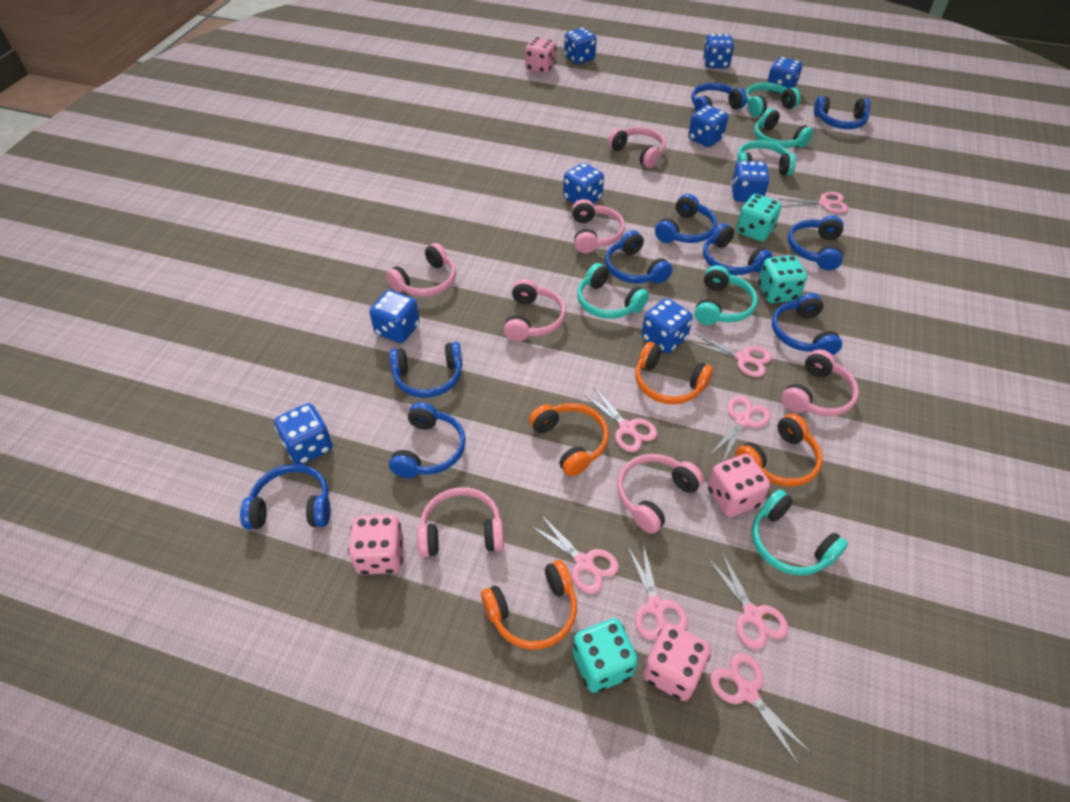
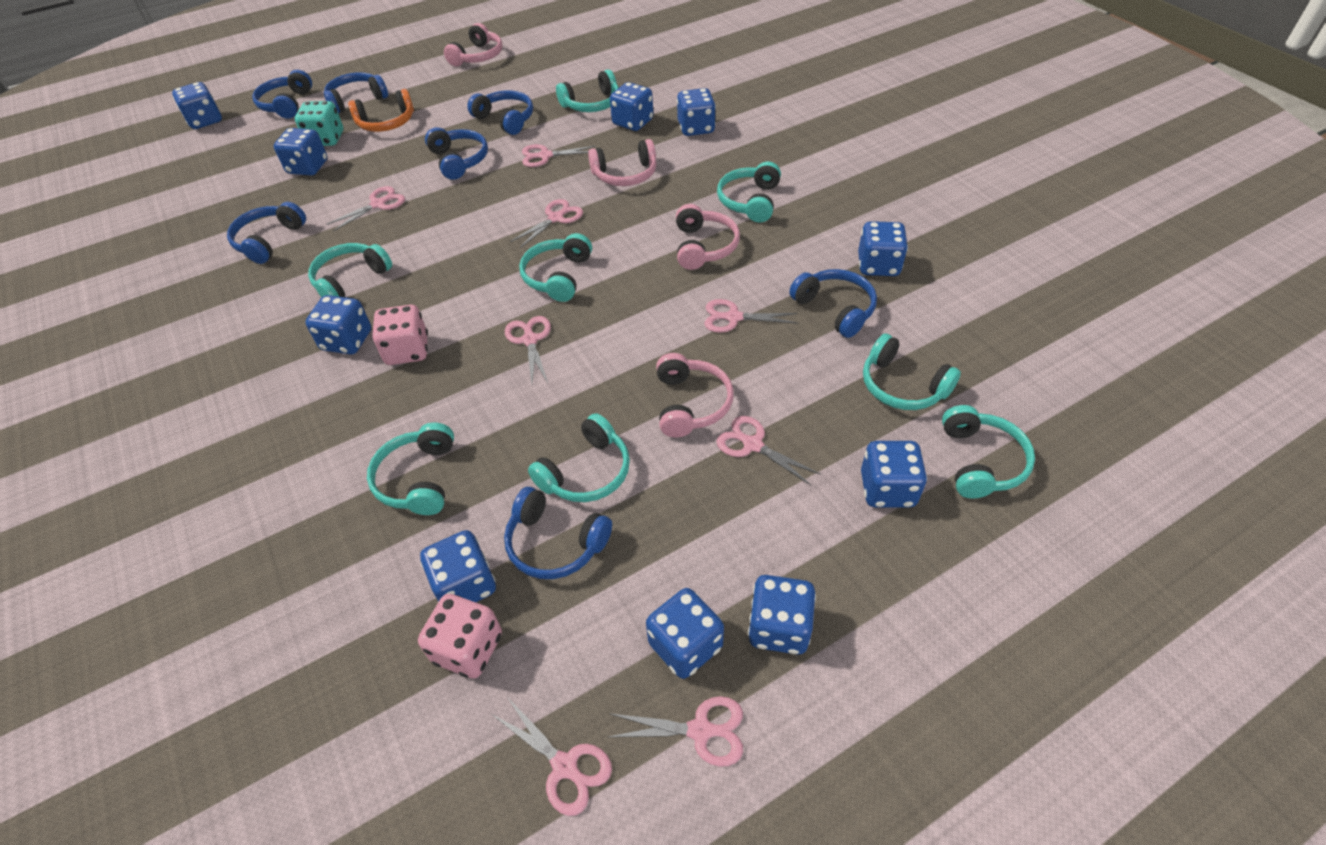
blue dice: [274,403,333,464] [369,290,420,343] [563,163,604,204] [564,28,596,64] [642,298,693,353] [688,105,728,147] [703,34,734,68] [731,161,770,202] [767,57,802,94] = 9 -> [172,82,222,129] [274,128,327,176] [306,295,371,355] [420,530,496,602] [610,82,653,131] [646,588,724,679] [677,88,716,136] [748,575,816,655] [858,221,908,276] [861,441,927,508] = 10
blue headphones: [240,464,330,529] [389,342,463,398] [389,402,466,478] [605,230,672,284] [655,194,717,243] [691,83,747,112] [703,223,772,275] [772,293,842,355] [788,216,843,270] [814,96,871,129] = 10 -> [227,202,306,264] [252,70,312,119] [324,72,388,114] [425,127,488,180] [467,90,533,135] [504,487,612,579] [789,269,877,338] = 7
orange headphones: [481,560,577,650] [529,403,609,477] [635,342,713,404] [735,414,823,487] = 4 -> [348,89,414,132] = 1
pink dice: [348,514,404,575] [525,37,556,74] [643,624,711,701] [708,454,770,517] = 4 -> [372,305,428,365] [418,594,502,679] = 2
pink headphones: [386,243,456,297] [417,487,504,557] [504,279,566,341] [572,199,625,253] [608,127,666,168] [617,454,704,534] [781,349,859,416] = 7 -> [444,23,503,67] [588,139,657,186] [656,353,734,437] [676,204,740,270] = 4
turquoise dice: [572,618,638,693] [736,194,781,241] [758,255,807,303] = 3 -> [295,101,343,146] = 1
turquoise headphones: [577,263,649,319] [694,265,757,325] [736,140,796,175] [746,82,801,117] [752,489,848,576] [754,108,813,148] = 6 -> [308,243,392,297] [367,422,454,515] [519,233,592,302] [528,413,630,502] [556,70,619,112] [717,161,781,222] [863,334,961,410] [942,405,1035,498] = 8

